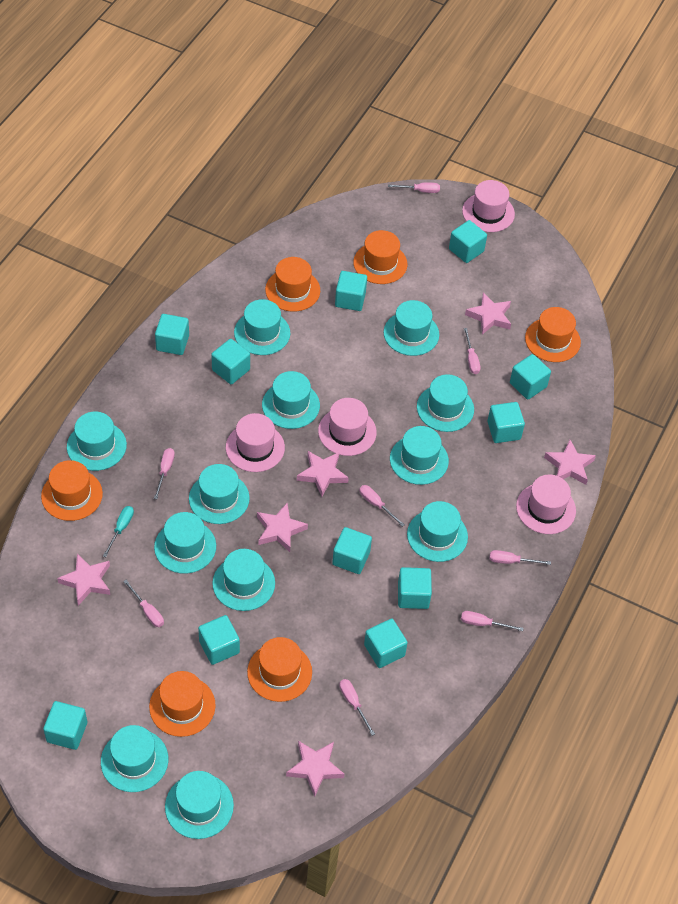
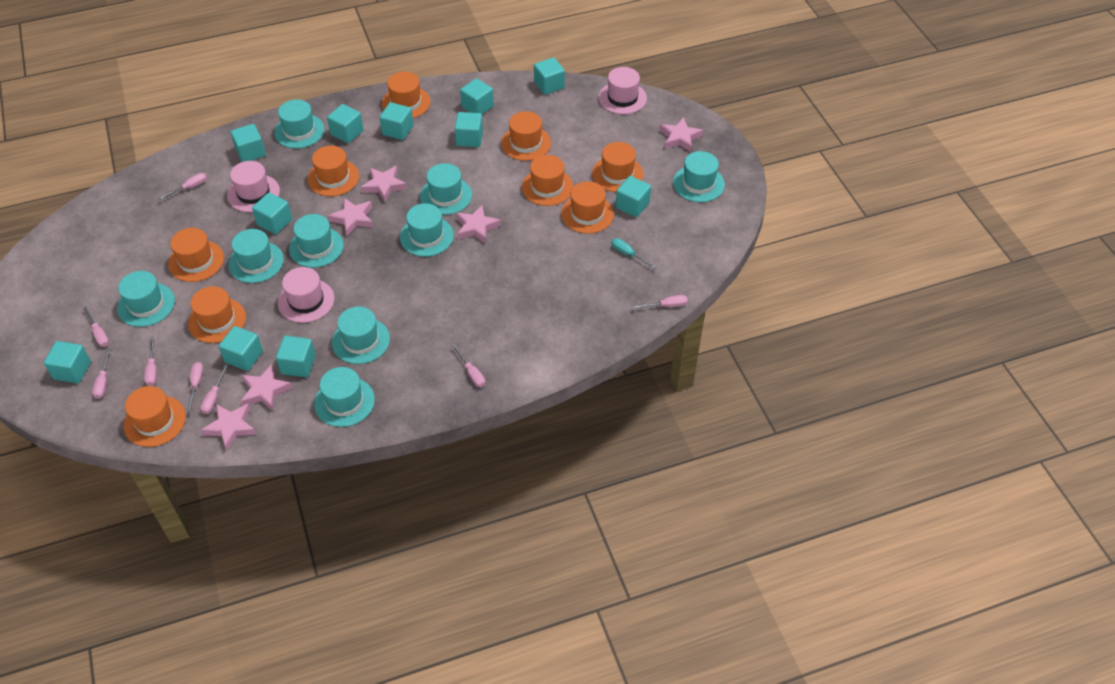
orange hat: [41,460,103,521] [149,671,216,737] [247,637,312,702] [265,257,320,312] [353,230,408,284] [525,307,581,362] = 6 -> [124,386,186,447] [168,228,224,282] [188,286,246,343] [307,146,359,196] [382,72,430,118] [501,111,551,161] [522,155,573,206] [561,181,614,234] [592,142,643,192] = 9
pink hat: [226,413,285,472] [318,398,377,456] [462,180,515,232] [516,475,576,534] = 4 -> [227,161,280,212] [278,267,335,323] [599,67,647,114] = 3
turquoise hat: [67,412,127,471] [101,725,168,792] [154,512,216,574] [165,771,234,839] [189,464,250,524] [212,549,275,611] [234,299,290,355] [262,371,320,429] [384,300,439,356] [390,426,449,485] [407,501,468,562] [417,374,474,432] = 12 -> [117,271,175,327] [228,229,284,283] [274,100,325,148] [289,214,344,268] [314,367,375,427] [332,307,390,364] [400,203,454,257] [420,163,472,215] [673,151,725,202] = 9

